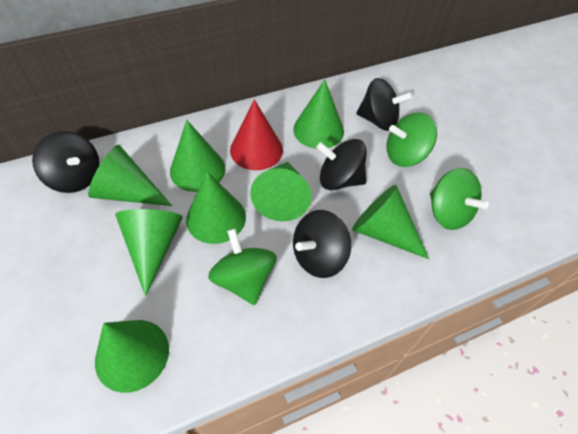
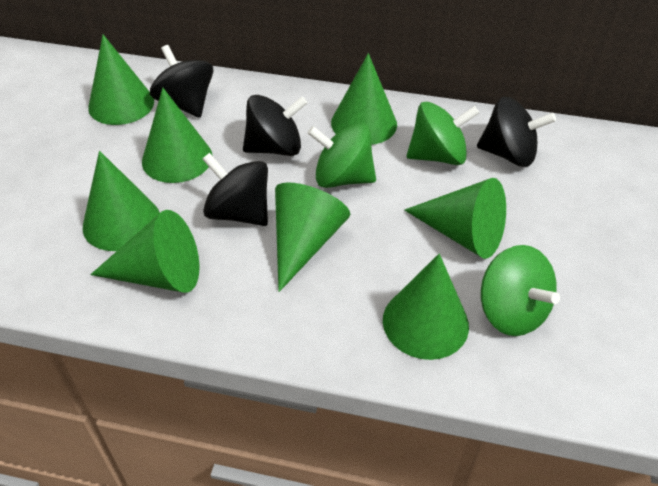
red cone: [230,99,283,170] = 1 -> none = 0

